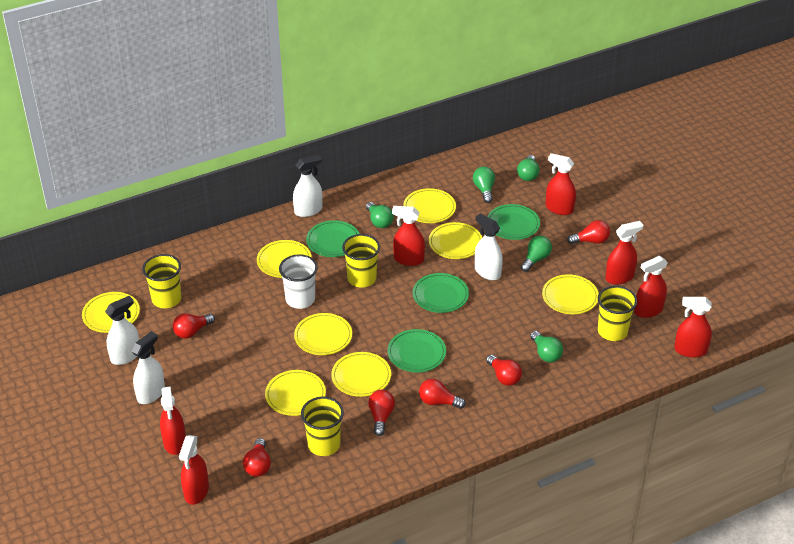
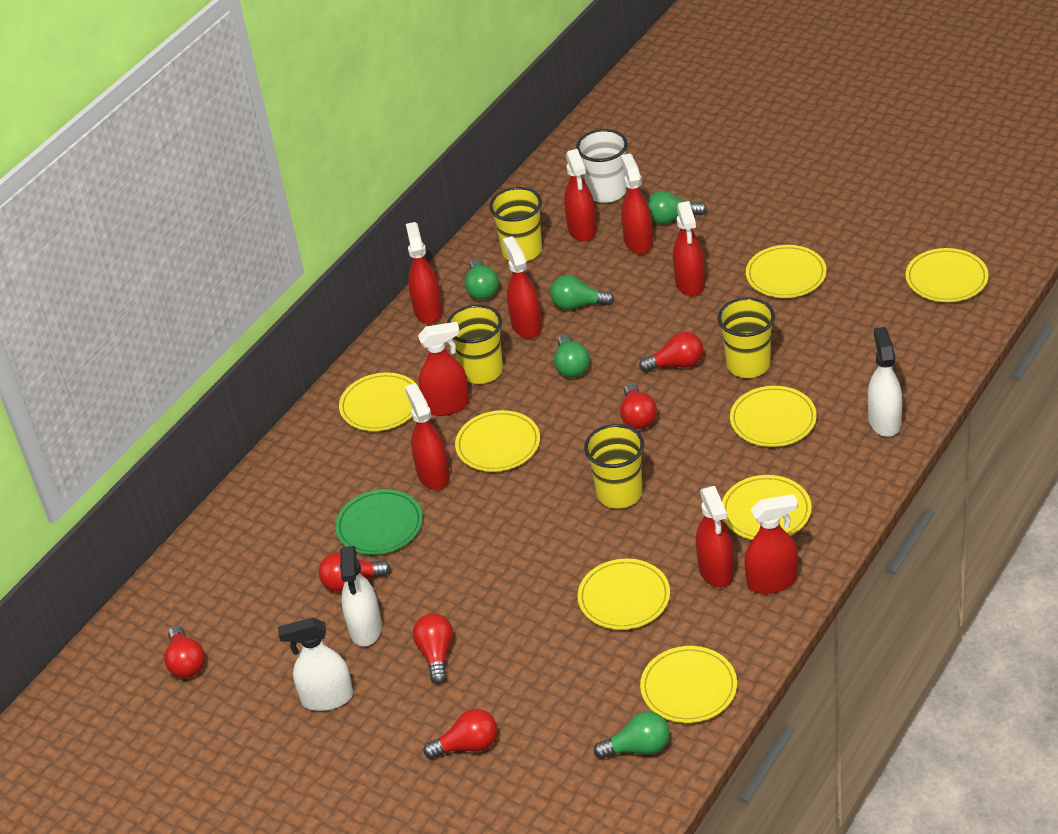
green plate: [306,220,360,257] [387,329,446,372] [413,273,469,313] [487,204,540,240] = 4 -> [335,489,423,555] = 1
red spray bottle: [160,386,186,455] [179,435,209,505] [392,206,425,266] [546,153,576,215] [605,221,643,285] [634,256,668,318] [674,297,712,358] = 7 -> [405,383,450,490] [406,222,443,324] [418,322,470,416] [503,236,542,339] [564,149,597,241] [621,154,653,254] [673,201,705,296] [696,486,734,588] [745,494,798,594] = 9
white spray bottle: [105,296,139,365] [132,331,165,404] [293,155,323,217] [475,213,503,280] = 4 -> [278,617,353,711] [340,546,382,646] [868,327,902,437] = 3

